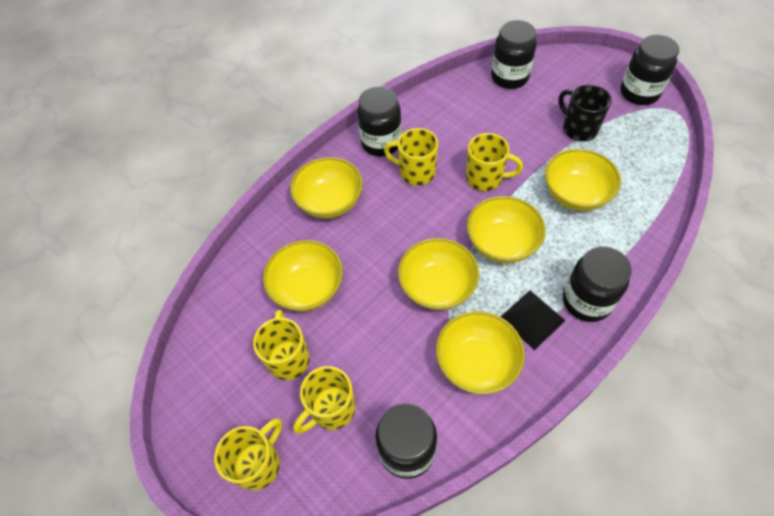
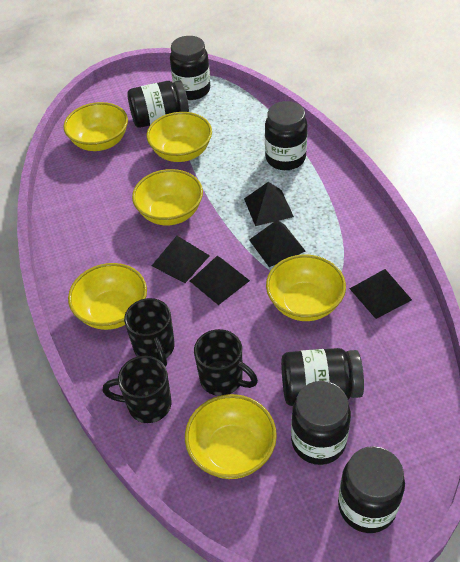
black jar: [357,86,402,156] [375,403,437,479] [491,20,536,89] [563,246,632,322] [620,35,679,105] = 5 -> [127,80,189,128] [170,36,210,100] [265,101,307,170] [281,348,364,406] [291,381,351,465] [338,446,405,533] = 6
black mug: [559,85,612,141] = 1 -> [103,356,172,423] [124,298,175,367] [194,329,258,396] = 3
black pyramid: [501,291,566,350] = 1 -> [152,236,210,283] [190,256,250,305] [244,182,294,226] [249,220,306,267] [349,269,412,319] = 5
yellow mug: [214,419,282,491] [253,310,310,380] [293,366,356,434] [384,128,438,186] [466,133,523,191] = 5 -> none = 0

